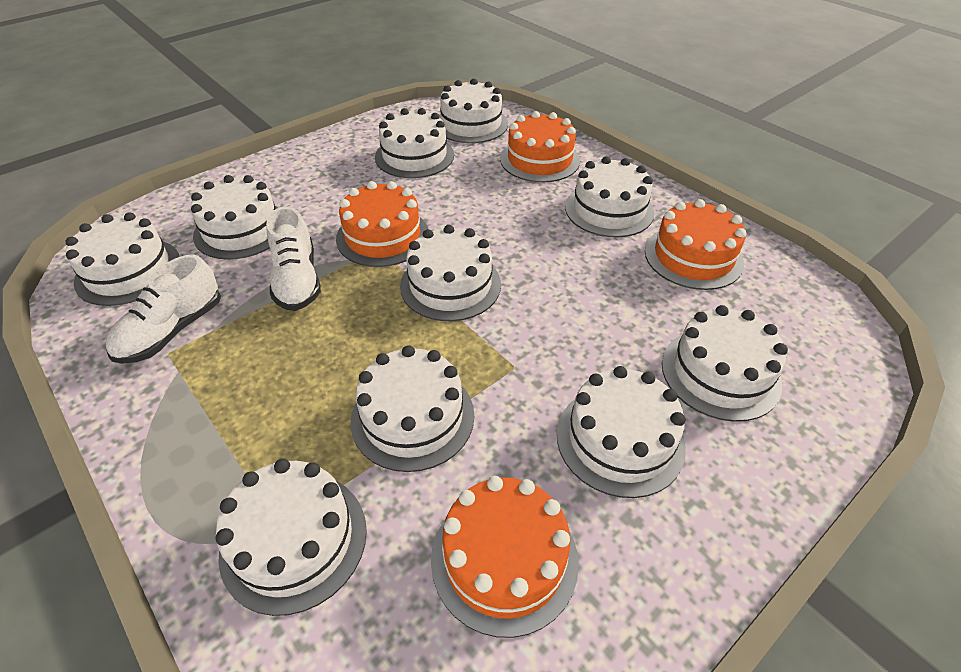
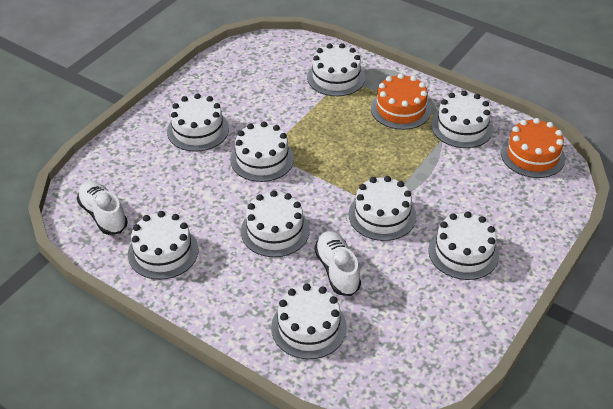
orange cake: [336,181,429,267] [431,476,579,638] [500,111,580,182] [645,199,746,290] = 4 -> [371,73,431,130] [501,118,565,178] = 2
white cake: [65,212,180,306] [190,175,278,260] [216,459,367,616] [351,345,474,472] [375,108,454,178] [400,225,501,321] [439,79,508,143] [557,366,686,498] [565,156,654,238] [662,305,788,422] = 10 -> [128,211,198,280] [167,93,229,152] [230,121,294,182] [241,191,310,257] [271,284,347,359] [307,43,365,96] [349,176,416,241] [428,211,499,280] [431,91,493,148] = 9

